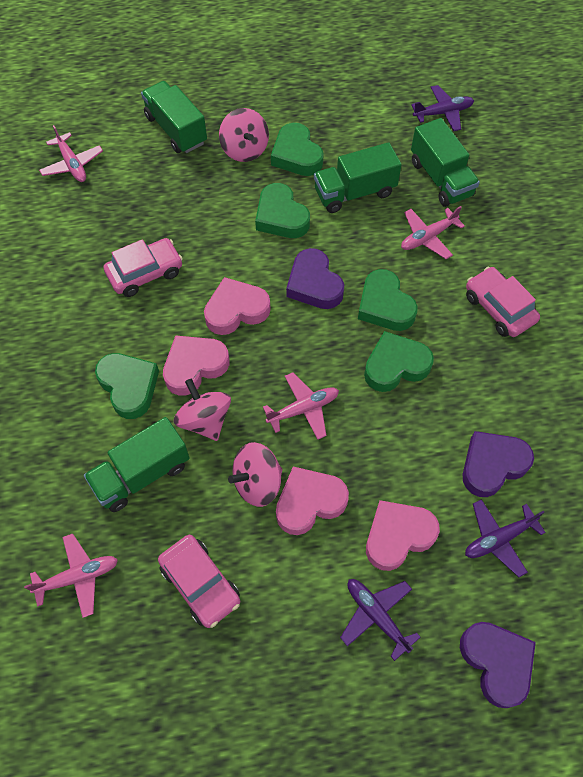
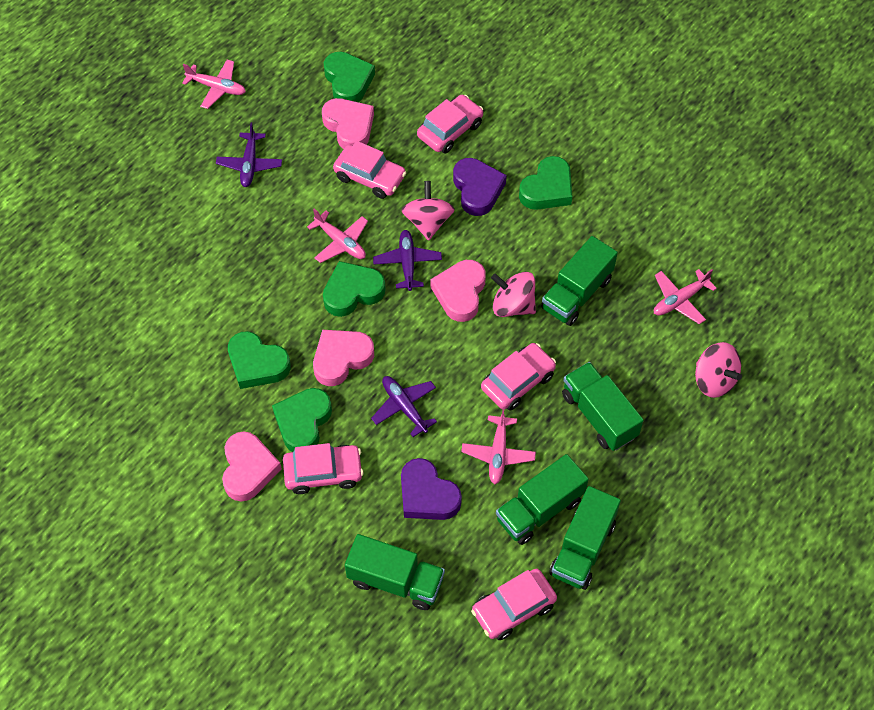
green truck: [84,417,190,512] [141,81,207,153] [314,142,402,213] [411,118,480,207] = 4 -> [345,534,445,610] [496,454,589,545] [541,236,618,326] [549,486,621,590] [562,362,644,451] = 5
pink car: [104,238,183,297] [158,535,240,628] [466,267,540,337] = 3 -> [283,443,363,494] [333,141,406,199] [417,95,483,153] [471,569,557,640] [481,343,556,410] = 5
purple heart: [286,248,344,309] [460,622,536,708] [463,431,534,497] = 3 -> [401,458,462,520] [453,158,507,216] = 2

